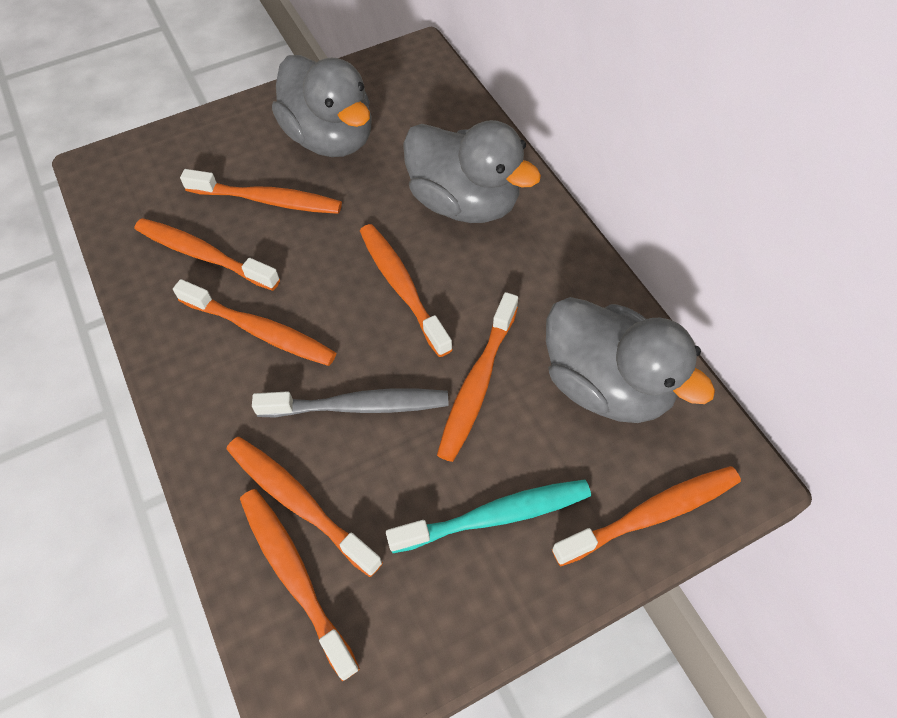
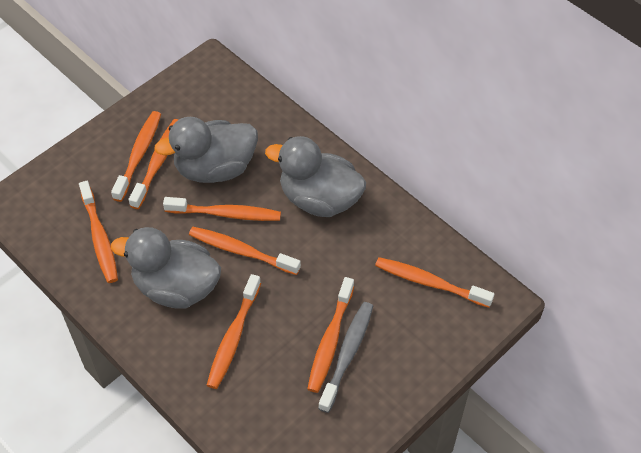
turquoise toothbrush: [386,479,591,554] = 1 -> none = 0

